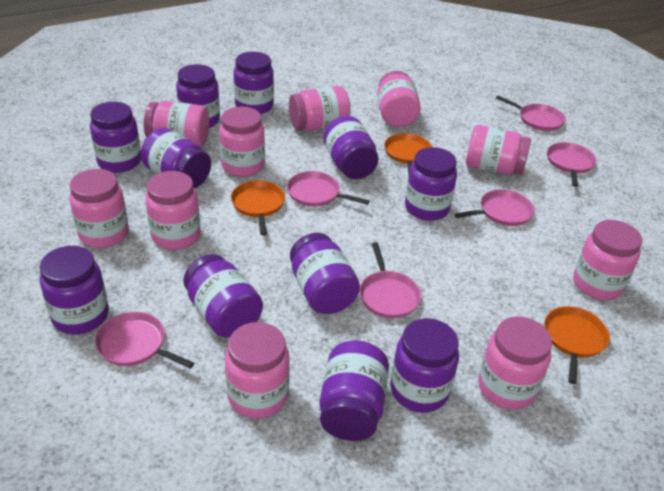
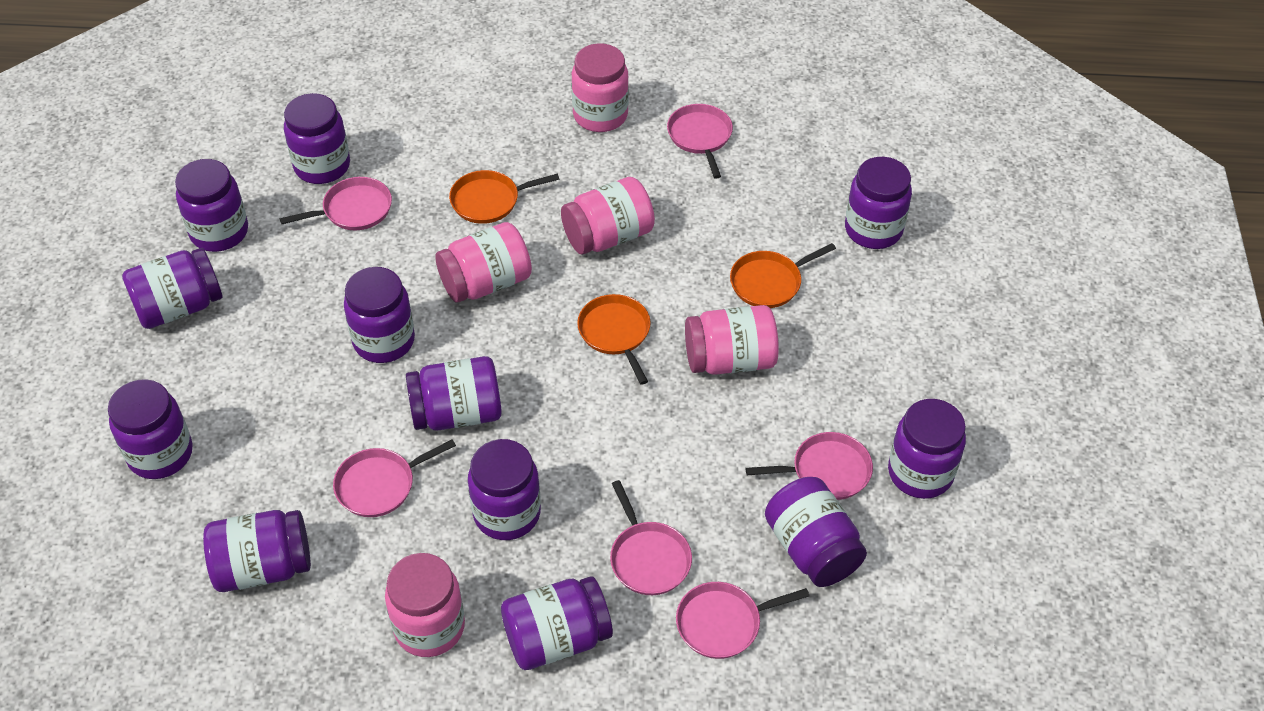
pink jar: [69,169,129,248] [144,101,209,147] [145,171,201,250] [219,107,265,177] [225,322,290,419] [289,86,350,131] [377,71,421,127] [466,125,531,175] [478,317,552,410] [573,220,642,300] = 10 -> [385,553,465,657] [435,222,532,303] [561,177,655,254] [572,43,629,132] [685,305,779,375] = 5
purple jar: [40,246,109,334] [90,102,141,173] [141,128,211,188] [176,64,220,128] [183,254,263,338] [233,52,274,114] [290,233,360,314] [319,340,389,441] [323,116,378,179] [390,318,459,413] [405,147,457,221] = 11 -> [108,379,193,479] [122,248,223,329] [175,159,248,252] [203,510,311,592] [284,93,350,184] [344,267,415,363] [406,356,502,431] [468,439,541,540] [501,576,613,670] [765,477,867,587] [845,157,912,249] [888,399,966,499] = 12

